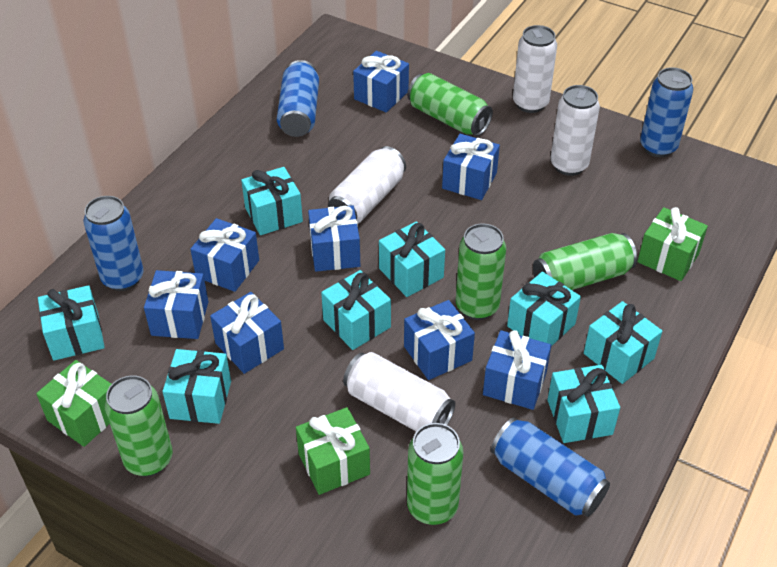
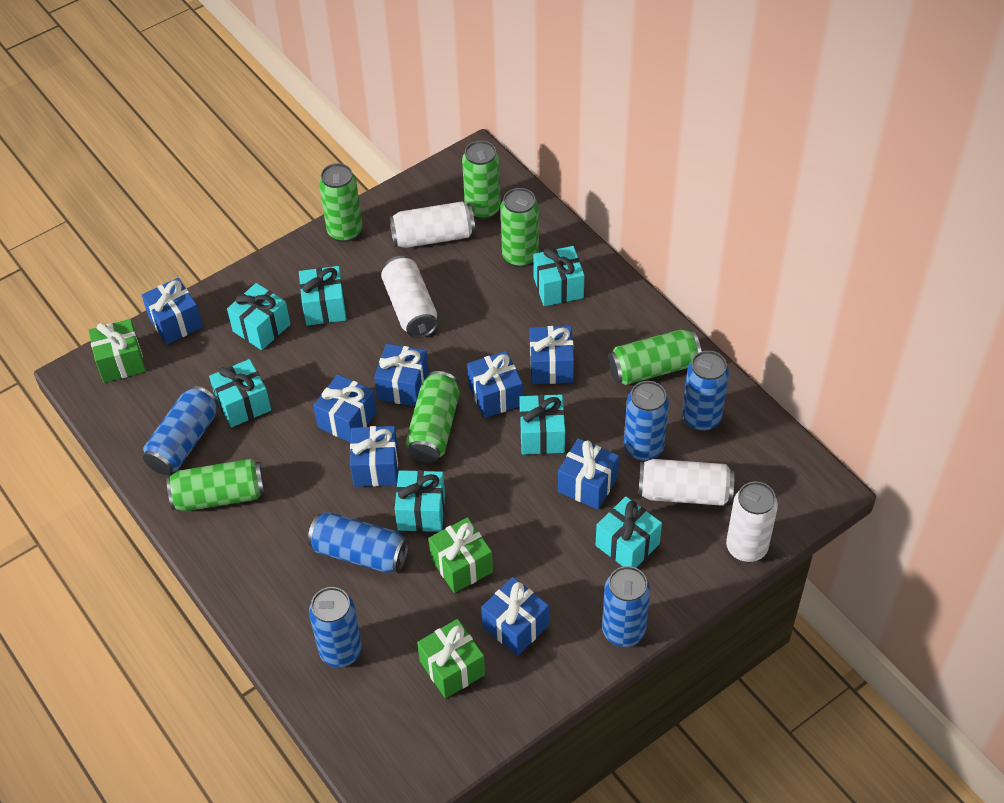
blue can: [84,196,143,291] [277,60,319,137] [491,417,610,517] [640,67,693,157] = 4 -> [143,386,219,475] [308,512,409,573] [309,587,362,667] [602,566,650,647] [624,381,669,461] [682,351,729,431] = 6
green can: [105,375,173,477] [407,73,493,136] [407,423,464,525] [456,224,506,320] [533,233,637,290] = 5 -> [166,459,265,511] [319,163,363,242] [405,371,459,463] [462,141,501,219] [500,188,539,267] [608,330,701,385] = 6
turquoise gift: [38,285,105,360] [162,349,231,424] [241,167,303,235] [321,270,391,350] [379,222,445,297] [507,272,581,346] [547,365,620,443] [584,301,662,384] = 8 -> [209,359,271,427] [227,283,290,350] [299,266,347,326] [395,470,445,532] [519,394,565,455] [533,246,585,306] [596,496,662,568] = 7

